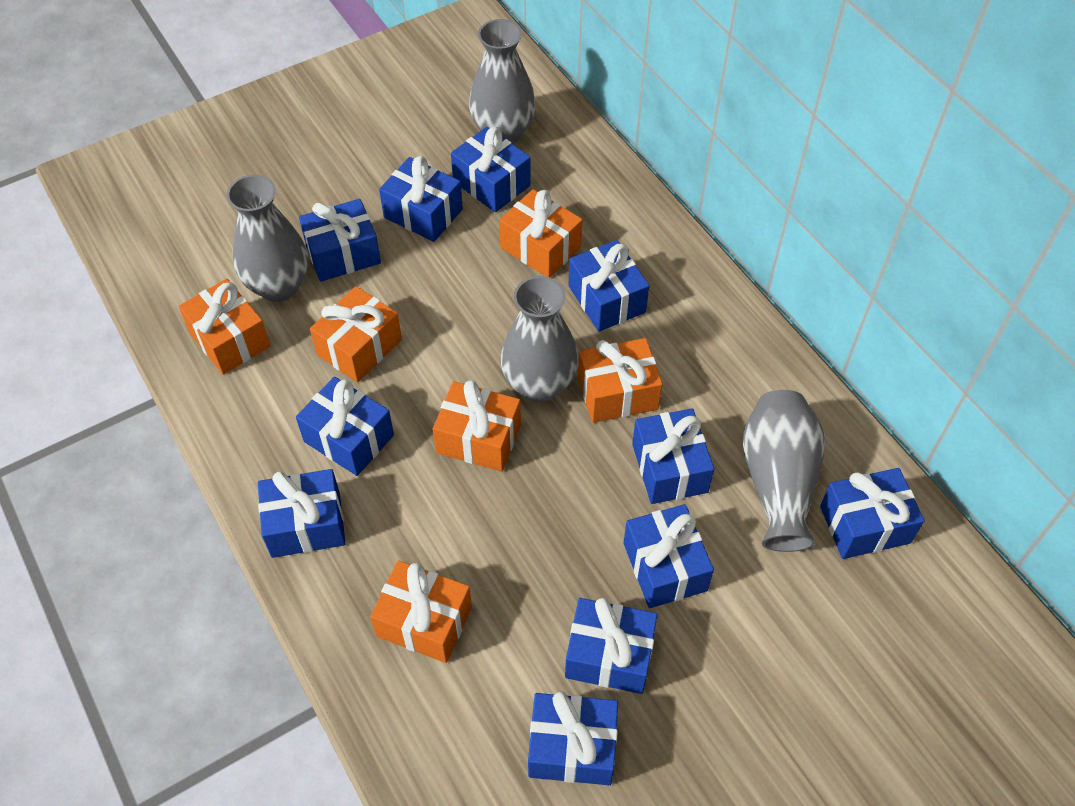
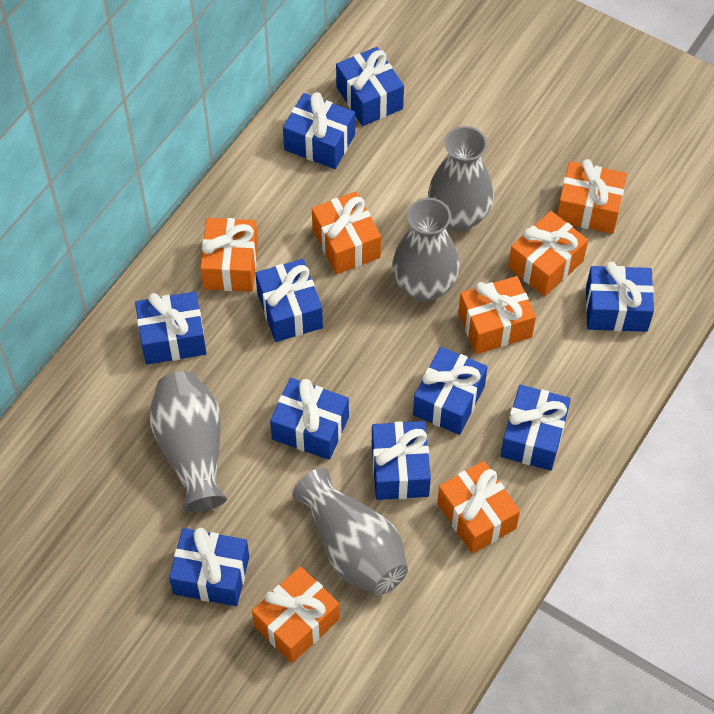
blue gift: [258,469,346,558] [296,377,394,476] [299,199,381,282] [379,156,463,242] [451,127,531,212] [528,691,618,785] [565,598,657,694] [568,240,649,332] [624,504,714,608] [632,408,714,504] [820,468,924,559] = 11 -> [135,292,207,365] [169,528,249,606] [255,259,323,342] [270,378,349,460] [283,92,355,169] [336,47,404,126] [372,421,431,500] [413,347,488,435] [501,385,571,471] [586,262,654,332] = 10
orange gift: [178,279,271,375] [310,286,402,382] [370,560,472,663] [433,380,521,472] [499,189,583,277] [578,338,663,423] = 6 -> [200,218,258,292] [252,566,340,663] [312,192,381,274] [437,461,520,554] [458,276,536,354] [508,211,588,296] [557,159,627,234] = 7

